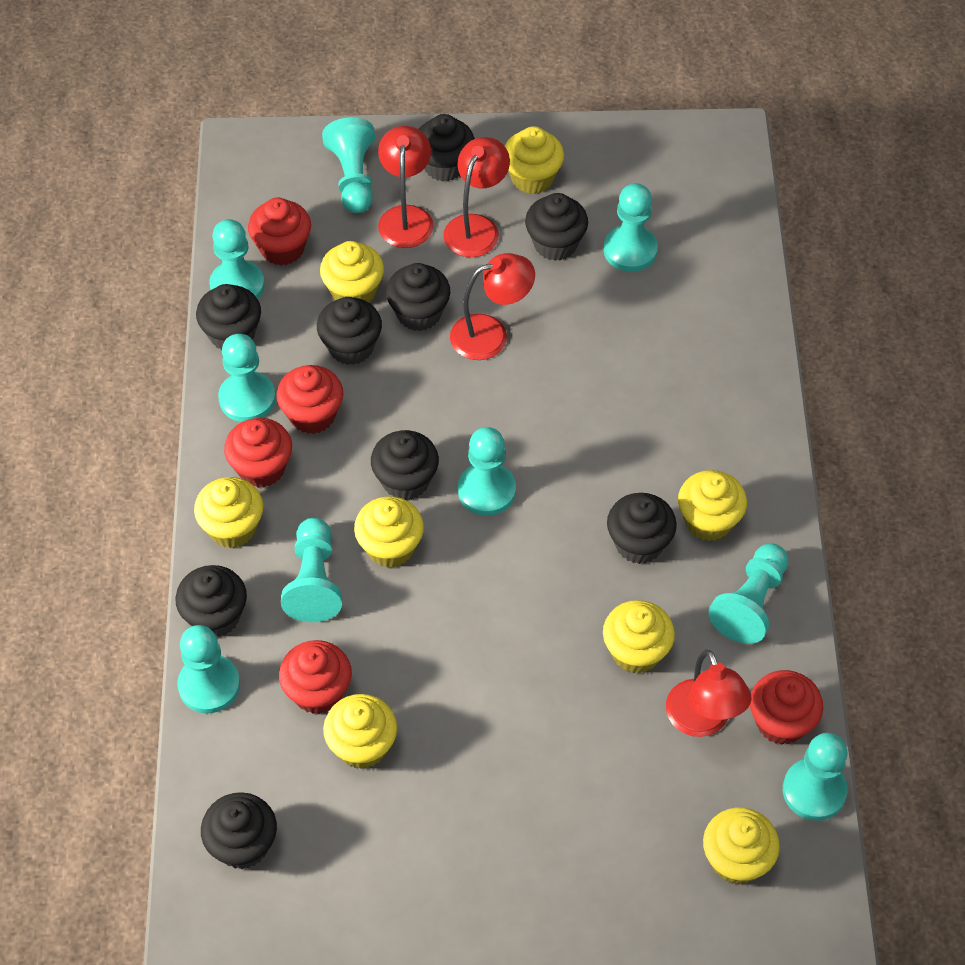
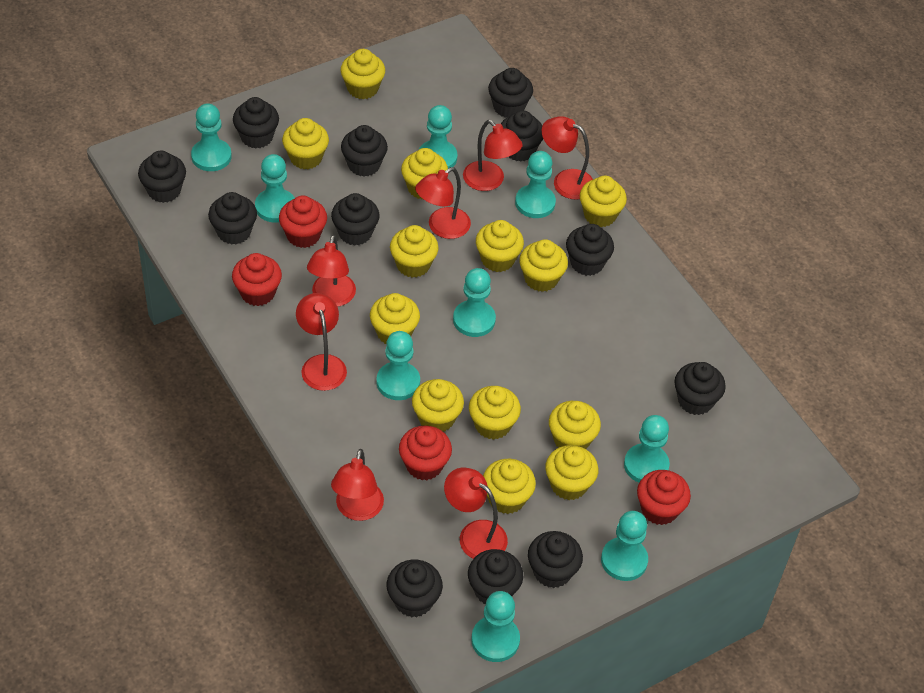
black cupcake: [175,565,247,637] [196,284,261,350] [201,792,277,869] [317,297,382,365] [371,430,439,500] [386,263,450,331] [419,114,475,182] [525,193,588,261] [607,493,677,564] = 9 -> [138,151,186,203] [208,192,257,245] [233,97,279,148] [331,193,379,246] [341,125,388,176] [387,560,443,617] [468,549,523,604] [488,68,533,118] [501,110,543,162] [528,531,583,588] [566,224,614,276] [674,362,726,415] = 12
red cupcake: [224,418,292,488] [248,197,311,266] [276,365,343,434] [279,640,352,714] [750,670,823,745] = 5 -> [232,253,282,306] [279,196,327,248] [399,426,452,480] [637,470,691,525] = 4
red lamp: [378,126,434,248] [443,137,510,257] [450,253,535,360] [666,650,752,737] = 4 -> [296,293,347,391] [307,235,356,307] [331,449,384,521] [415,167,471,239] [444,468,508,559] [463,120,523,191] [542,116,593,200] = 7
yellow cupcake: [194,477,263,548] [320,241,384,303] [323,694,397,769] [354,496,424,568] [505,126,564,194] [603,600,675,673] [678,470,747,541] [703,807,780,884] = 8 -> [282,118,329,169] [341,49,385,99] [370,293,420,344] [390,225,439,278] [401,148,448,199] [412,379,464,431] [469,386,521,440] [476,220,524,272] [483,459,536,514] [519,239,568,292] [545,445,598,500] [549,401,601,449] [580,176,627,227] = 13

